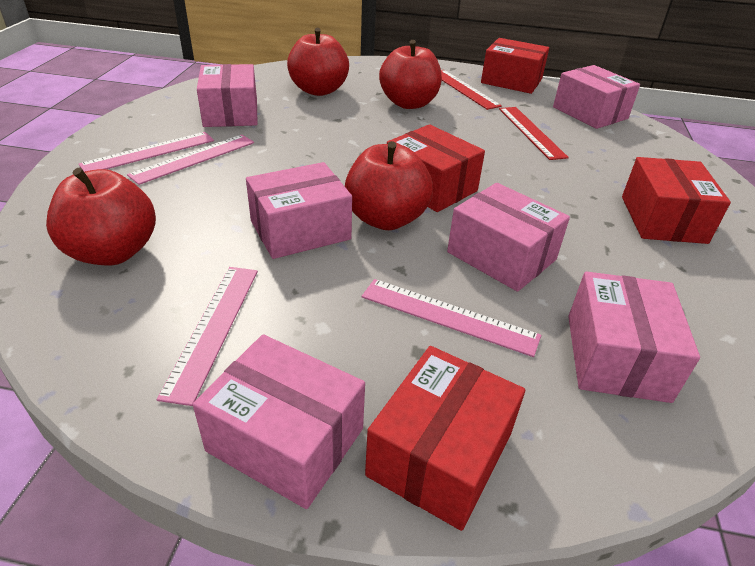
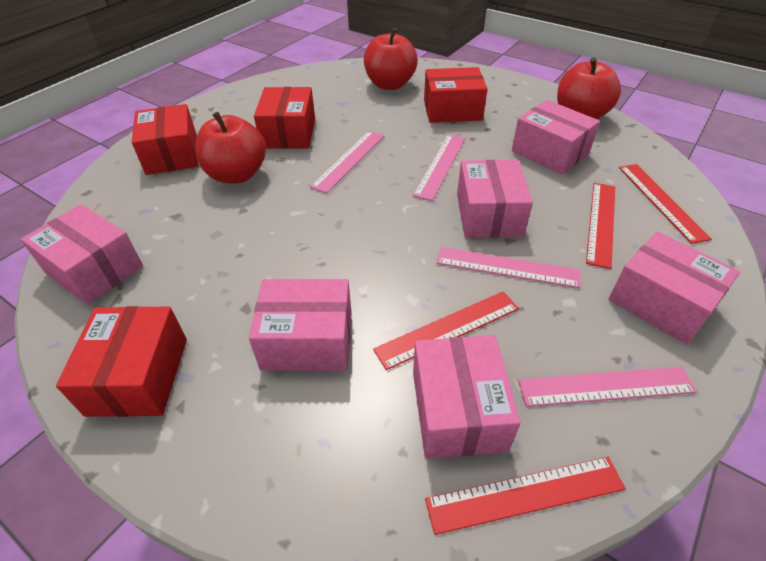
red apple: [46,167,156,265] [287,28,349,96] [345,141,433,230] [379,40,442,109] = 4 -> [195,112,266,183] [364,28,418,90] [557,57,621,119] = 3
red ruler: [441,70,502,110] [499,107,569,160] = 2 -> [373,291,519,370] [425,457,626,535] [586,183,615,269] [619,164,712,244] = 4

